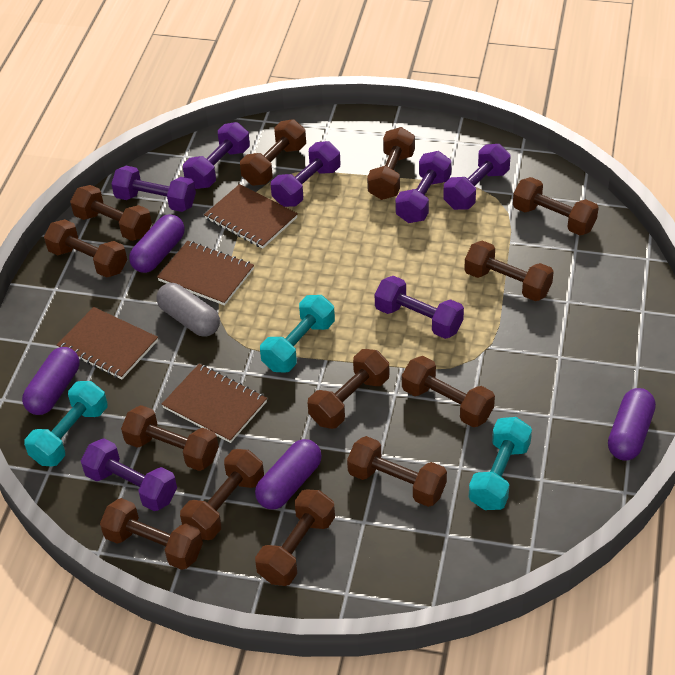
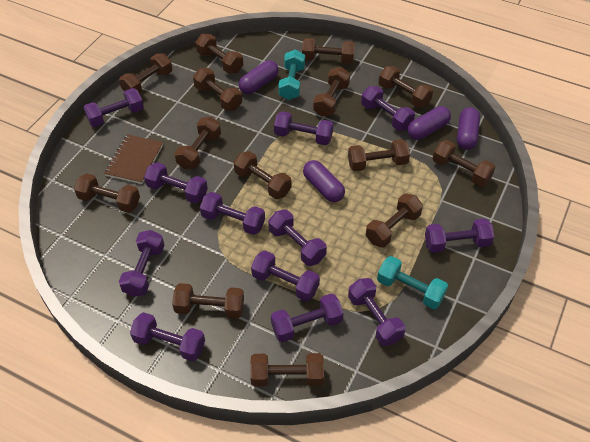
brown dumbbell: [44,219,127,278] [70,185,152,241] [100,498,203,570] [121,405,219,471] [180,449,264,540] [240,119,306,186] [255,489,335,586] [308,349,389,429] [347,436,447,507] [367,127,415,200] [402,356,495,427] [464,240,554,301] [513,177,599,235] = 13 -> [74,173,140,213] [119,53,172,93] [172,283,244,319] [175,117,221,170] [193,68,242,111] [195,34,243,74] [234,151,291,199] [250,353,324,386] [302,38,355,64] [313,67,350,116] [348,139,410,171] [366,193,423,247] [378,66,433,108] [433,140,495,187] = 14
brown notebook: [57,307,158,379] [157,241,254,306] [161,364,267,443] [204,184,298,248] = 4 -> [104,134,163,184] = 1
grey capsule: [156,283,220,337] = 1 -> none = 0
purple dumbbell: [81,438,177,511] [111,166,196,212] [183,122,250,189] [271,141,340,207] [374,276,464,339] [395,151,452,223] [443,144,510,210] = 7 -> [83,88,144,127] [119,230,165,297] [130,312,205,361] [144,162,208,204] [200,192,265,235] [251,251,320,301] [268,210,327,266] [271,294,343,342] [274,111,333,145] [348,278,406,346] [361,86,415,131] [425,219,494,253] = 12
turquoise dumbbell: [24,381,107,466] [260,295,335,373] [469,417,532,510] = 3 -> [278,49,305,100] [377,256,448,309] = 2

